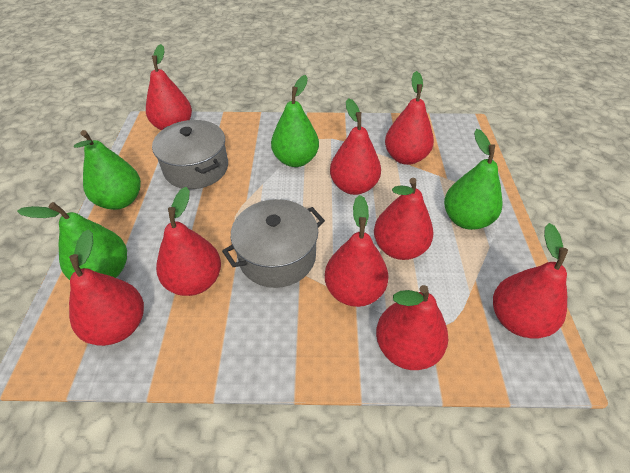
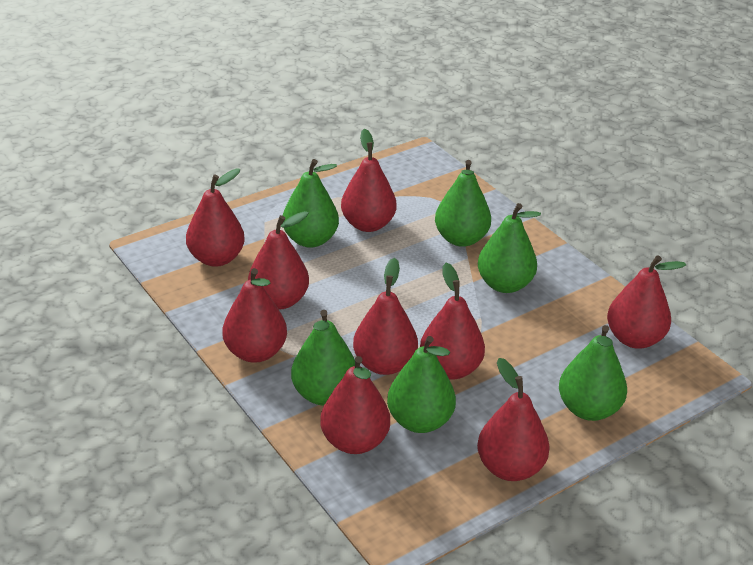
green pear: [17,202,127,280] [74,130,141,210] [271,75,319,167] [444,129,502,230] = 4 -> [282,159,339,248] [291,310,355,405] [387,336,456,433] [435,160,491,247] [478,203,541,293] [559,325,627,421] = 6
grey pot: [152,120,228,189] [222,199,325,288] = 2 -> none = 0

